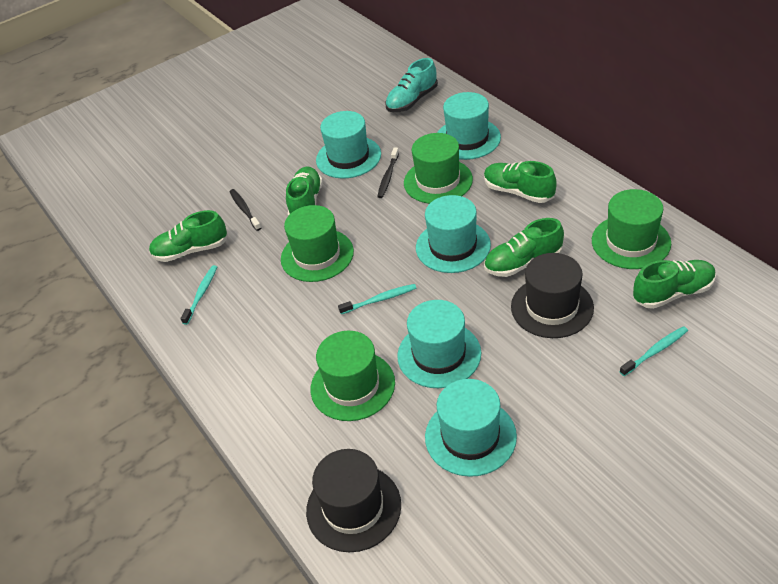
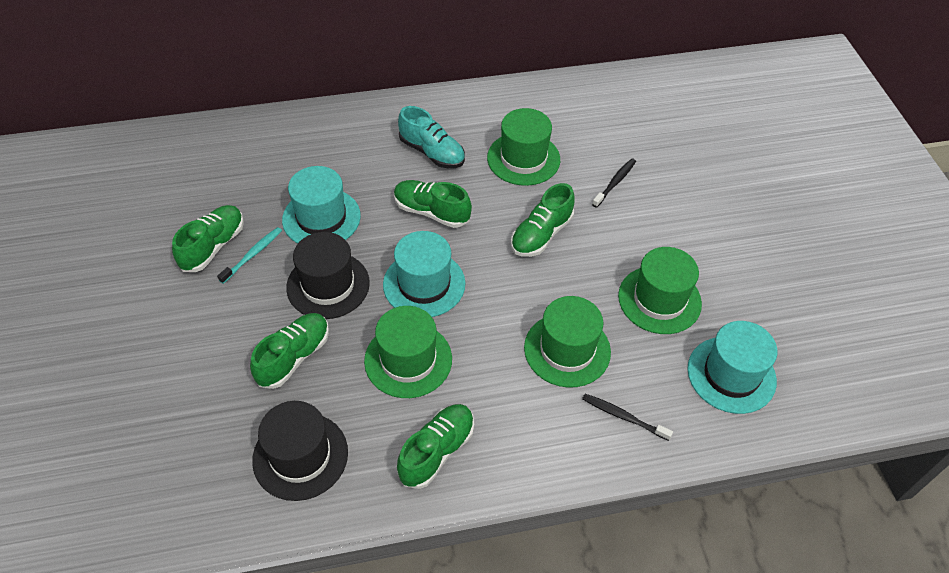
turquoise hat: [316,111,381,179] [397,300,481,388] [416,195,491,273] [425,379,517,477] [437,92,501,160] = 5 -> [282,166,361,243] [383,231,465,317] [688,321,777,414] = 3
turquoise toothbrush: [181,265,217,325] [338,284,416,314] [620,326,688,376] = 3 -> [217,227,282,284] = 1

